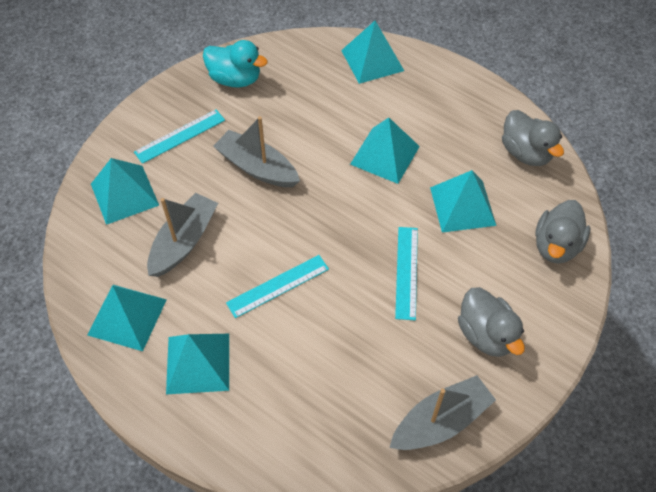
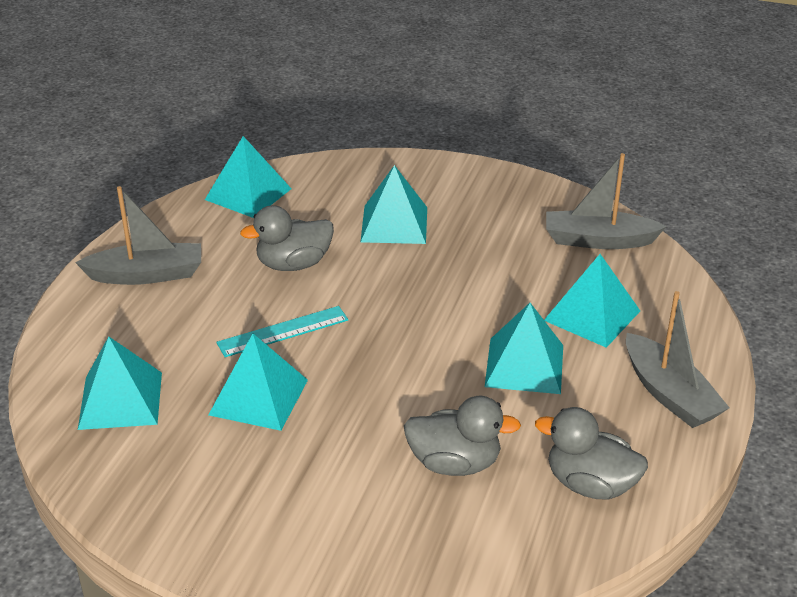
turquoise duck: [203,40,268,87] = 1 -> none = 0
turquoise ruler: [134,109,225,164] [226,255,329,318] [395,227,418,320] = 3 -> [216,306,348,357] = 1

